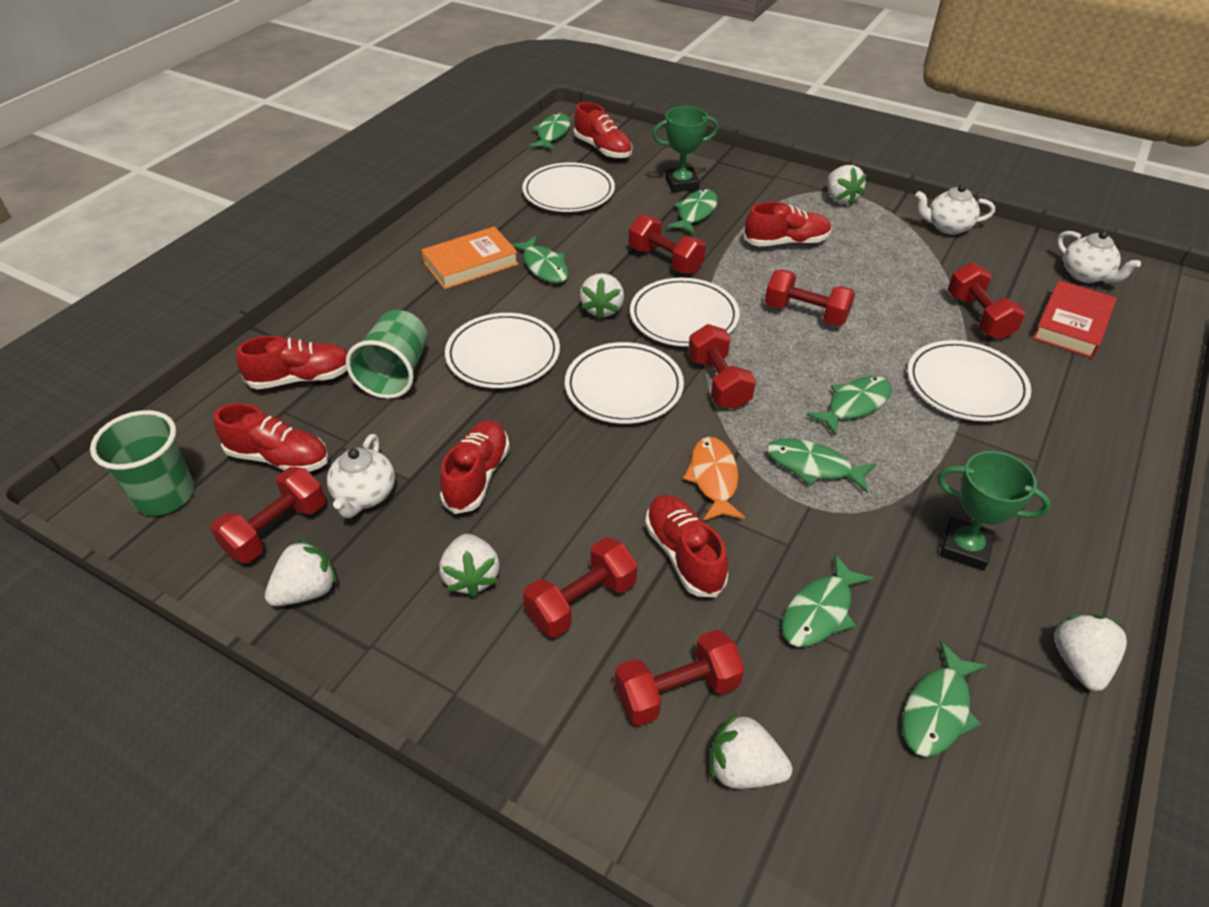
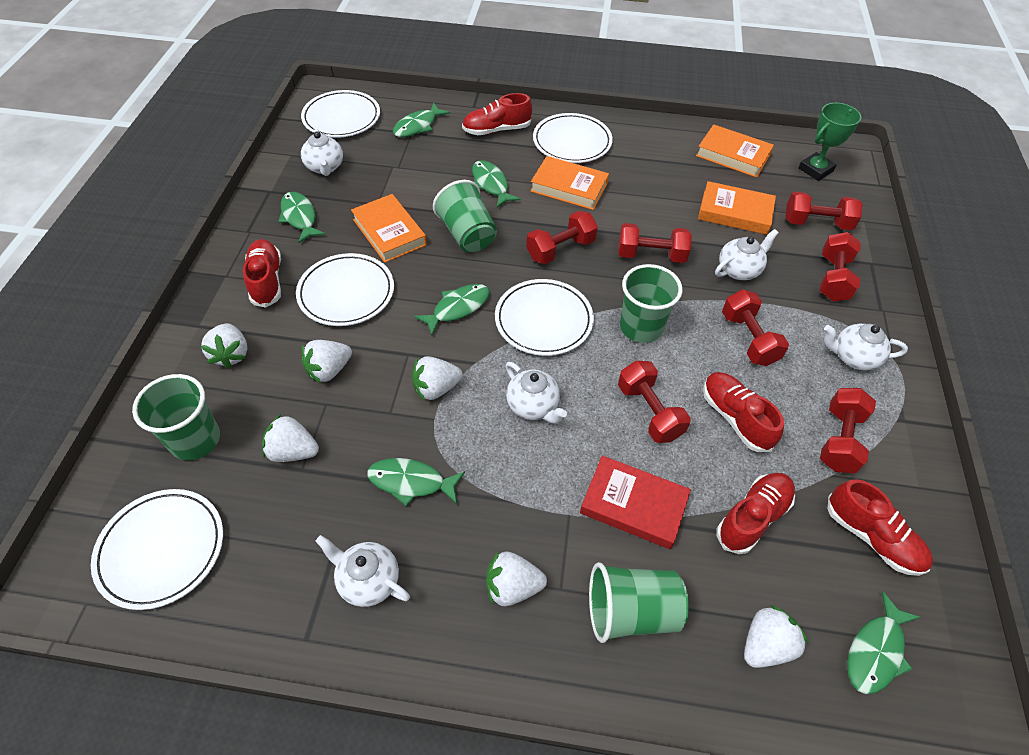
green cup: [90,410,194,516] [346,310,428,399] = 2 -> [132,374,220,460] [433,180,497,252] [589,562,689,643] [620,264,682,343] = 4
green fish: [511,236,569,283] [529,113,571,150] [667,189,718,235] [767,438,876,493] [782,554,874,647] [806,376,892,436] [902,642,988,757] = 7 -> [278,192,326,243] [367,458,465,506] [393,103,450,137] [414,284,490,335] [472,160,521,208] [847,591,920,694] = 6
green trophy: [652,106,719,192] [937,451,1051,571] = 2 -> [798,103,861,181] = 1
orange book: [421,227,519,289] = 1 -> [351,194,427,263] [530,156,609,210] [696,124,774,178] [698,181,776,235] = 4
orange fish: [683,437,745,521] = 1 -> none = 0
red shoe: [214,403,329,472] [236,336,348,389] [440,421,510,514] [574,102,633,158] [645,495,728,597] [744,202,832,247] = 6 -> [243,239,281,307] [462,93,532,135] [703,372,784,452] [716,473,795,554] [828,479,933,576] = 5
white teapot: [327,434,395,518] [915,184,995,235] [1057,231,1141,283] = 3 -> [301,129,343,176] [316,535,410,607] [506,362,567,424] [715,229,779,280] [824,324,908,371] = 5

